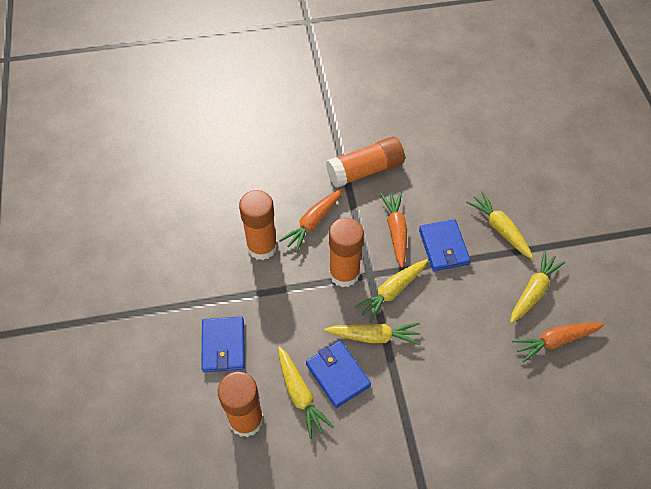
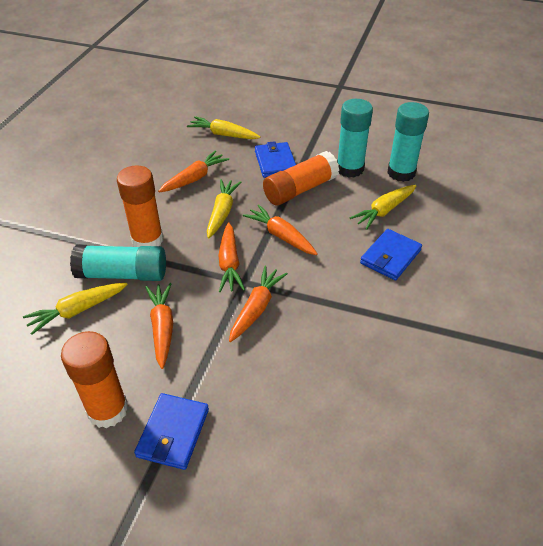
orange carrot: [279,188,343,253] [380,192,407,268] [512,322,605,363] = 3 -> [145,283,173,369] [158,151,229,192] [218,222,245,292] [229,266,288,342] [243,204,317,255] = 5
orange glue stick: [218,372,264,437] [239,190,277,260] [326,136,405,188] [329,218,364,287] = 4 -> [61,331,128,428] [117,165,163,247] [263,151,339,205] = 3
turquoise glue stick: none = 0 -> [70,245,166,281] [337,99,373,178] [387,102,429,182] = 3
yellow carrot: [278,346,334,439] [324,322,421,345] [354,259,428,323] [466,191,534,259] [510,251,566,323] = 5 -> [23,283,128,335] [187,116,261,139] [207,179,242,238] [350,185,416,230] = 4

